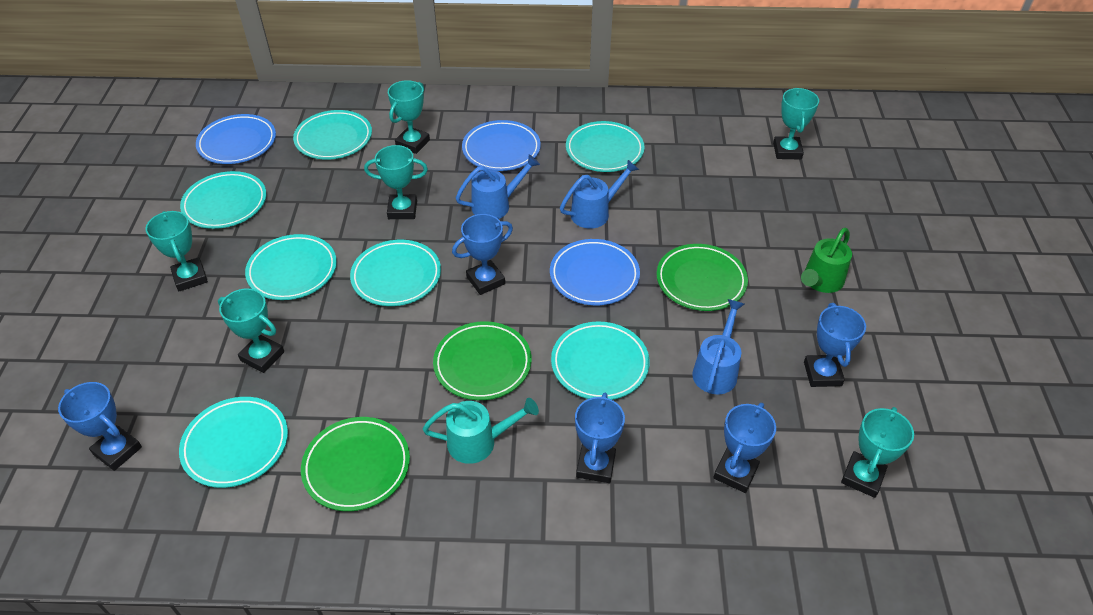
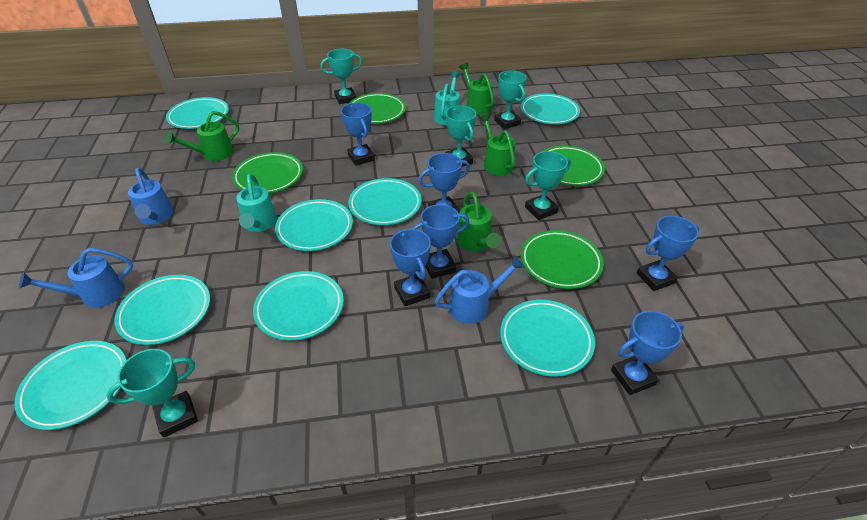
blue plate: [196,114,276,164] [462,120,541,171] [550,239,640,305] = 3 -> none = 0
blue trophy: [58,382,142,471] [452,214,513,295] [575,393,625,483] [713,403,776,493] [804,303,866,387] = 5 -> [341,103,375,166] [390,229,431,306] [412,204,469,279] [418,153,470,213] [611,311,684,395] [637,216,699,291] = 6
green plate: [301,417,410,511] [433,321,532,400] [657,244,748,311] = 3 -> [232,152,303,193] [349,93,406,124] [521,230,604,289] [542,146,605,186] = 4
green watering can: [801,227,852,293] = 1 -> [165,111,239,161] [456,192,501,251] [459,63,494,115] [479,114,515,175] = 4
turquoise plate: [179,397,288,488] [180,171,266,229] [245,234,337,300] [293,110,372,160] [350,240,441,306] [551,321,650,400] [566,121,645,172] = 7 -> [14,341,127,430] [115,275,210,345] [166,97,229,129] [253,271,344,341] [275,199,353,251] [348,178,422,225] [500,300,595,377] [521,93,580,124] = 8
turquoise trophy: [145,211,208,291] [218,288,284,373] [364,145,428,219] [388,80,430,154] [773,88,819,159] [841,407,914,498] = 6 -> [106,349,198,438] [320,49,363,104] [445,105,476,167] [494,70,527,129] [525,151,571,220] = 5
turquoise watering can: [423,398,539,464] = 1 -> [236,174,277,232] [434,71,461,125] = 2

